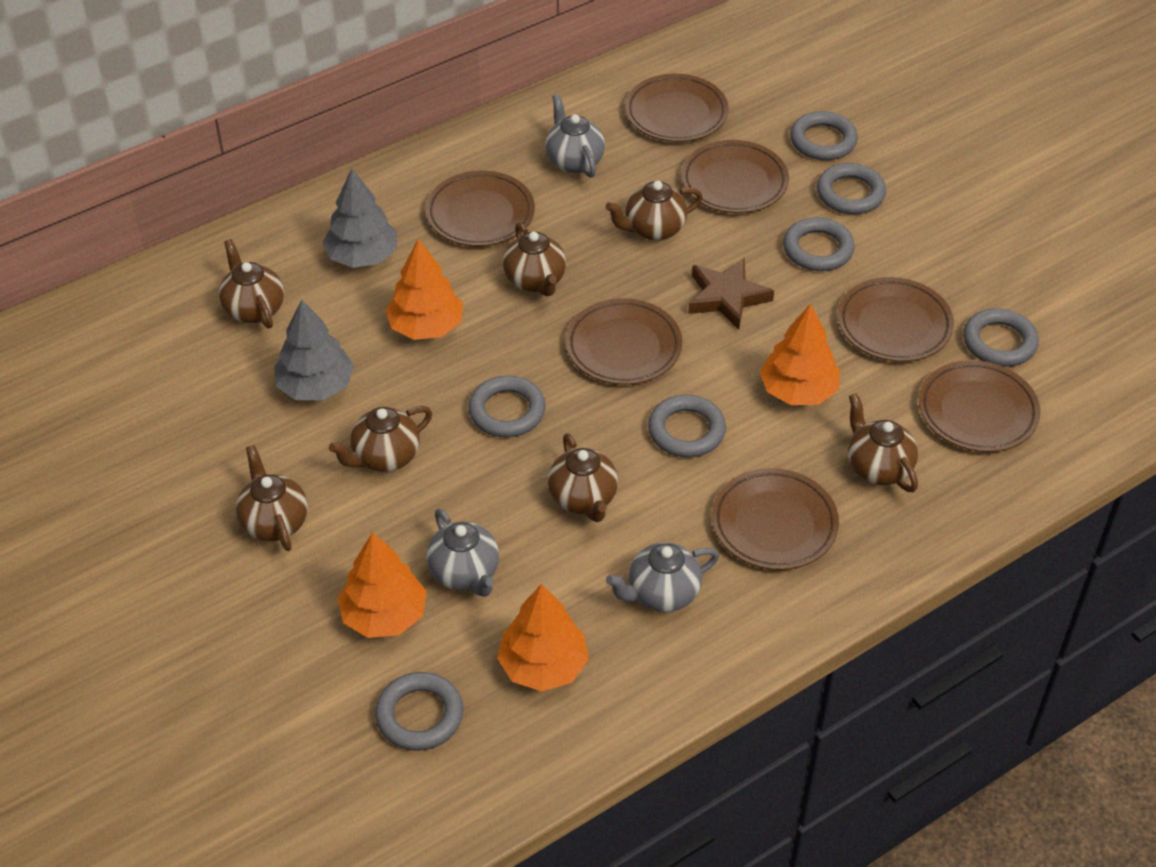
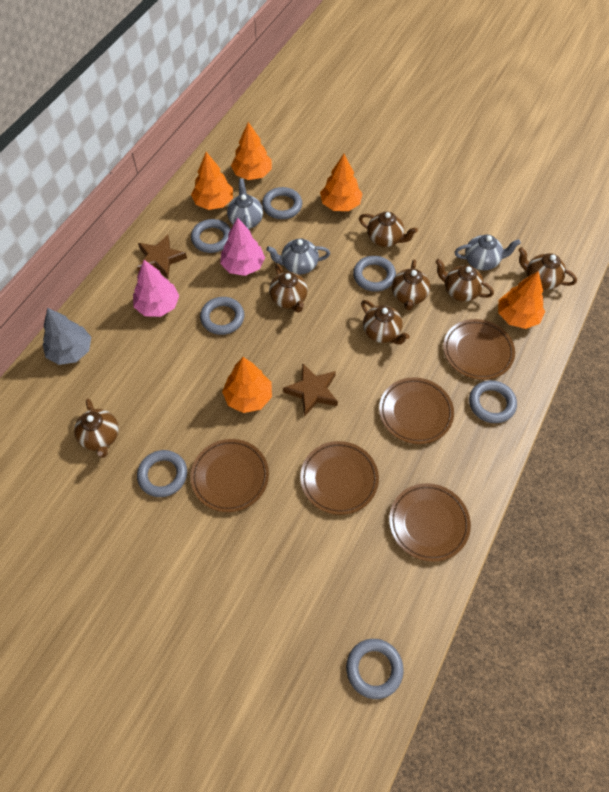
brown plate: [425,170,535,247] [566,298,682,385] [625,74,729,142] [681,140,789,213] [712,468,839,570] [838,277,954,362] [919,360,1040,452] = 7 -> [190,439,269,512] [300,441,379,515] [379,377,454,444] [389,483,471,562] [443,319,515,380] = 5
brown star: [688,258,774,330] = 1 -> [137,235,187,279] [283,363,338,416] = 2
grey tree: [274,299,354,400] [322,168,397,268] = 2 -> [43,308,91,365] = 1
orange tree: [337,532,427,638] [386,239,463,340] [497,584,589,691] [760,304,840,405] = 4 -> [191,152,233,210] [222,357,272,413] [231,122,272,180] [320,154,363,211] [498,271,545,329] = 5
pink tree: none = 0 -> [133,260,179,317] [220,217,265,276] = 2

